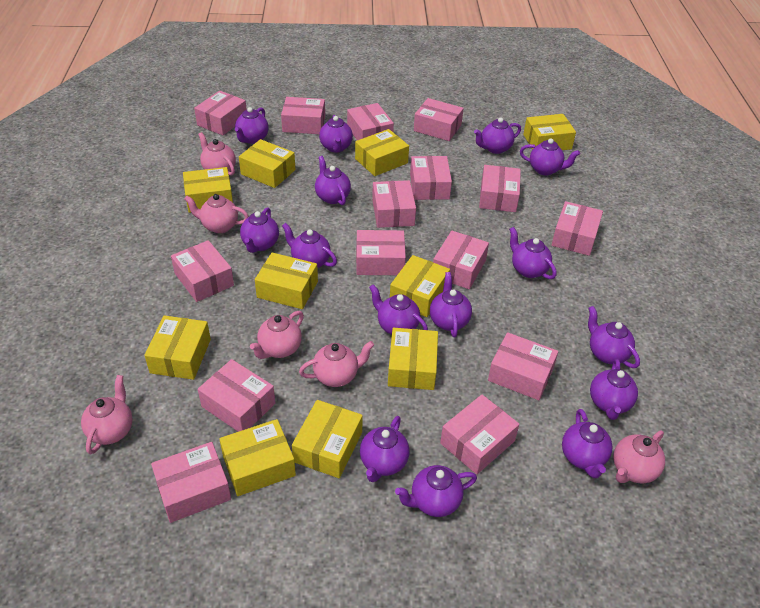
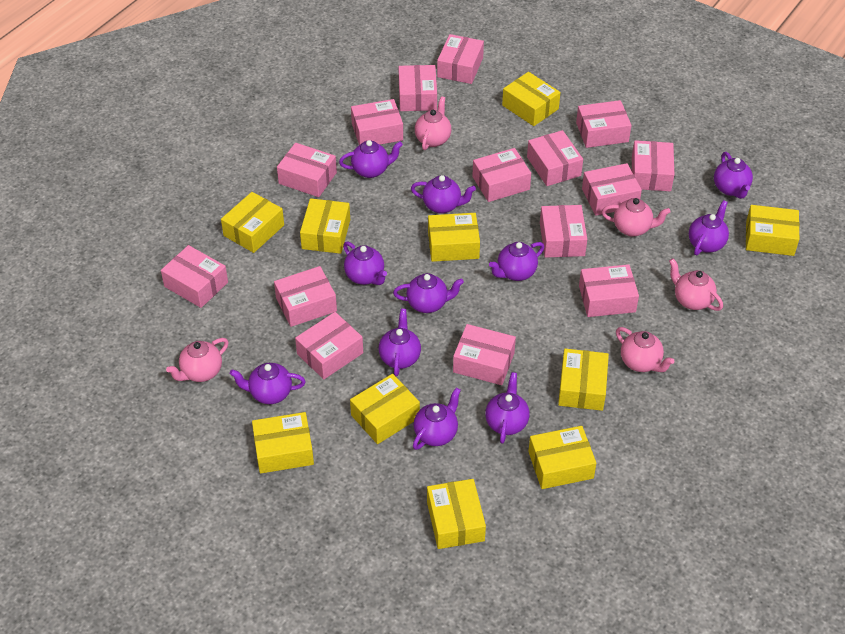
pink teapot: [81,375,133,454] [184,194,249,233] [198,132,236,176] [250,311,304,359] [299,341,374,387] [613,431,665,483] = 6 -> [166,338,229,382] [415,96,451,150] [602,198,671,237] [616,327,675,372] [669,258,723,311] = 5
purple teapot: [235,107,269,144] [240,207,279,253] [282,223,337,268] [315,156,351,205] [319,115,353,153] [360,416,409,482] [369,284,428,335] [395,465,477,517] [430,272,472,337] [474,117,521,154] [509,227,557,279] [520,138,580,175] [562,409,612,478] [588,306,640,368] [590,359,638,420] = 15 -> [230,363,306,404] [339,140,403,178] [343,241,387,285] [379,309,421,376] [393,273,464,313] [411,175,476,214] [413,387,461,450] [485,372,530,444] [489,242,544,281] [689,200,729,255] [714,152,753,199] = 11

